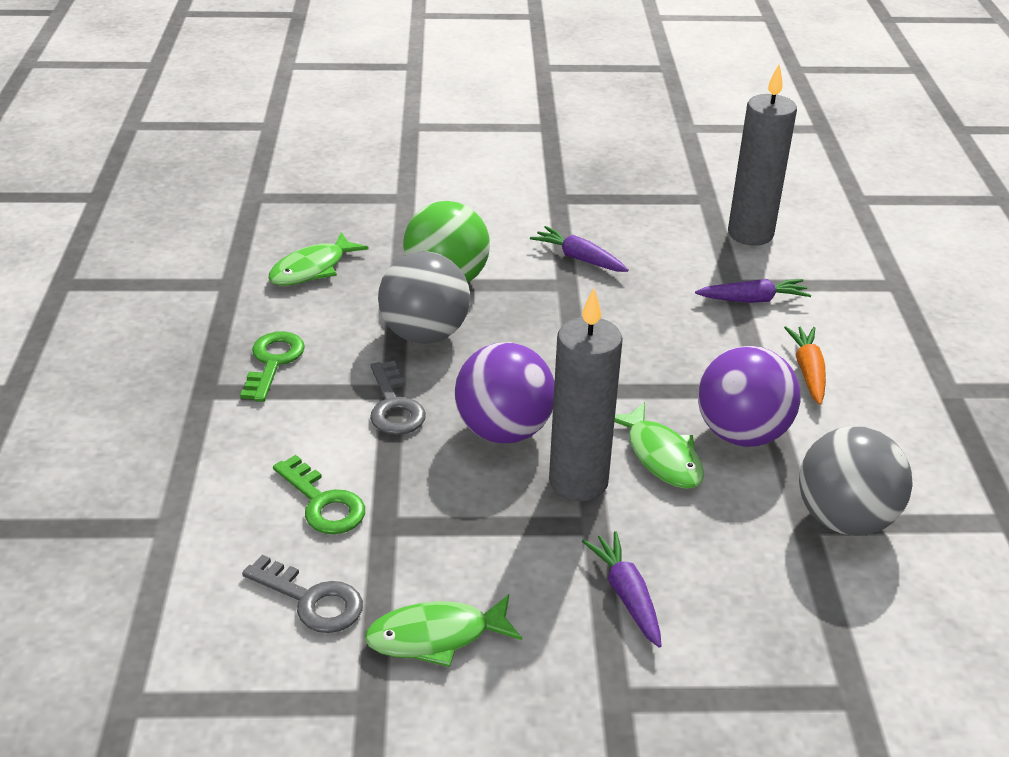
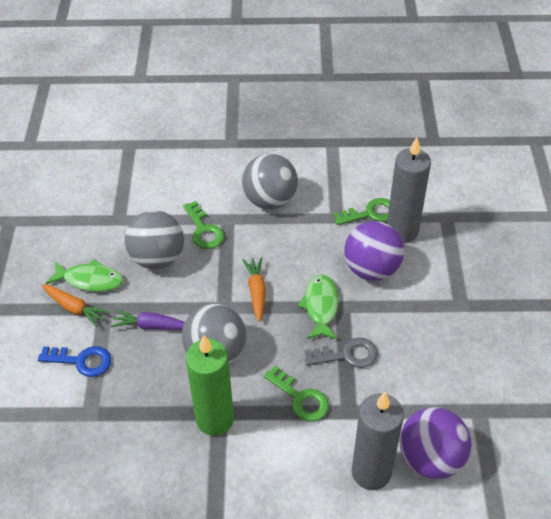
blue key: none = 0 -> [38,346,111,377] = 1
green ball: [403,201,490,283] = 1 -> none = 0
green candle: none = 0 -> [186,335,234,436] = 1
green fish: [268,232,368,286] [365,594,522,667] [615,402,704,489] = 3 -> [46,259,123,292] [298,274,339,340] = 2
green key: [240,331,305,402] [273,455,365,534] = 2 -> [183,201,224,249] [264,365,329,422] [333,198,390,225] = 3
grey ball: [378,251,470,344] [799,426,912,536] = 2 -> [125,210,184,269] [182,304,246,364] [242,153,298,209] = 3
grey key: [242,555,363,633] [370,361,426,435] = 2 -> [305,337,378,368] = 1
orange carrot: [784,326,826,405] = 1 -> [41,284,109,327] [242,257,266,322] = 2
purple carrot: [530,226,629,272] [582,531,662,648] [695,279,811,303] = 3 -> [111,310,185,330] = 1

